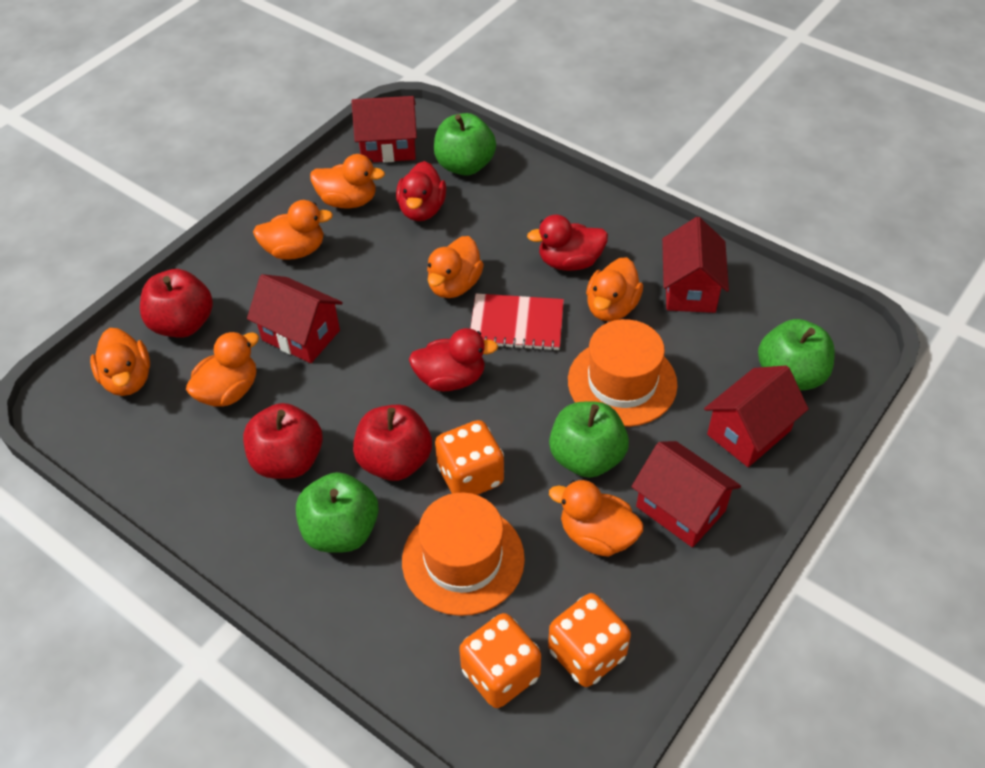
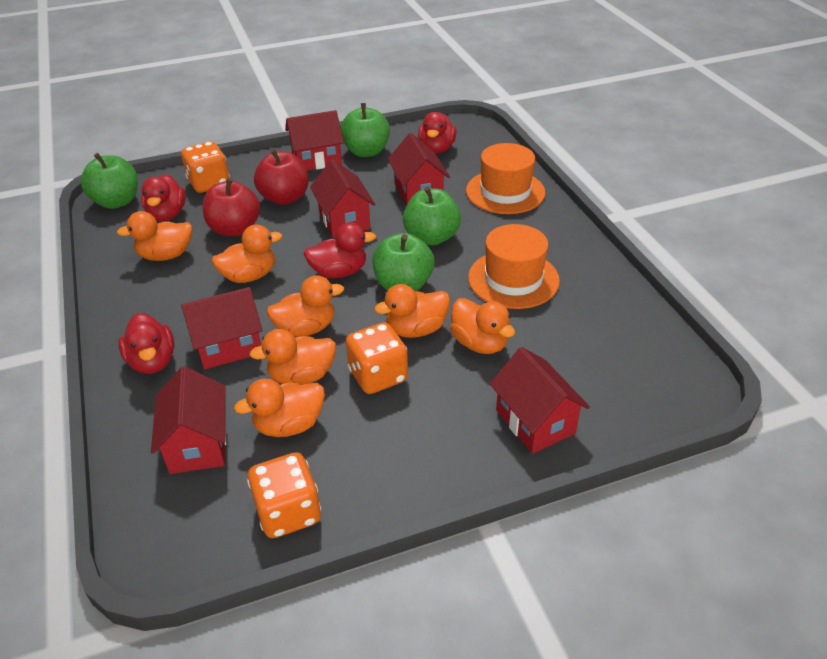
red apple: [140,269,213,338] [243,403,323,479] [353,404,432,481] = 3 -> [202,178,260,236] [254,149,309,205] = 2
red duck: [396,161,446,221] [409,328,498,391] [527,215,608,271] = 3 -> [118,313,175,374] [141,174,186,221] [304,222,376,278] [418,112,457,154] = 4
red house: [247,274,343,363] [352,96,417,163] [631,441,741,547] [662,217,729,313] [704,365,809,467] = 5 -> [151,366,226,474] [181,287,263,370] [285,110,344,171] [310,159,375,238] [388,133,450,206] [490,347,590,454] = 6
red notebook: [470,293,564,351] = 1 -> none = 0

